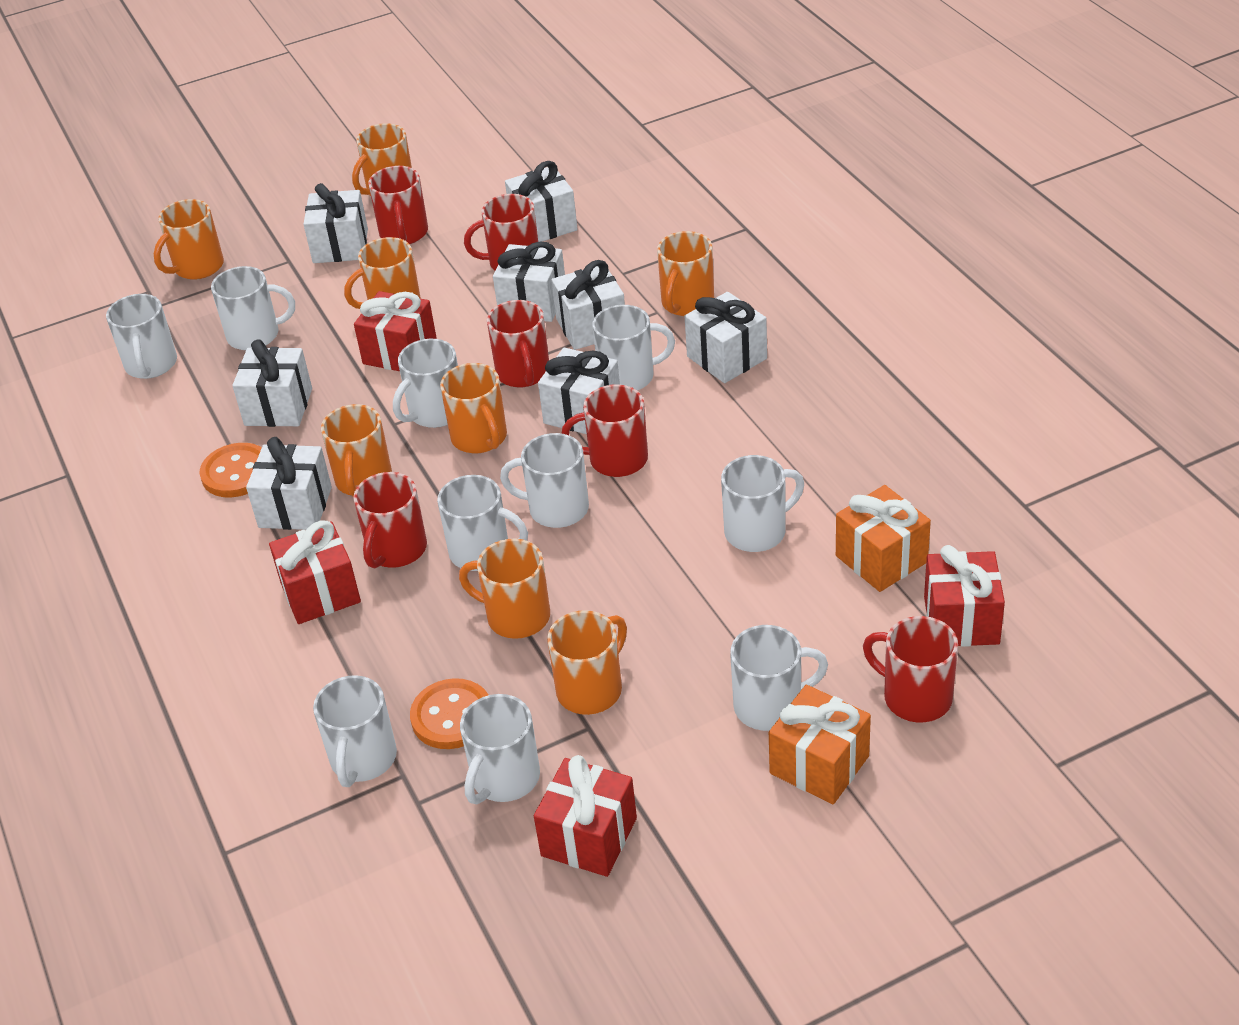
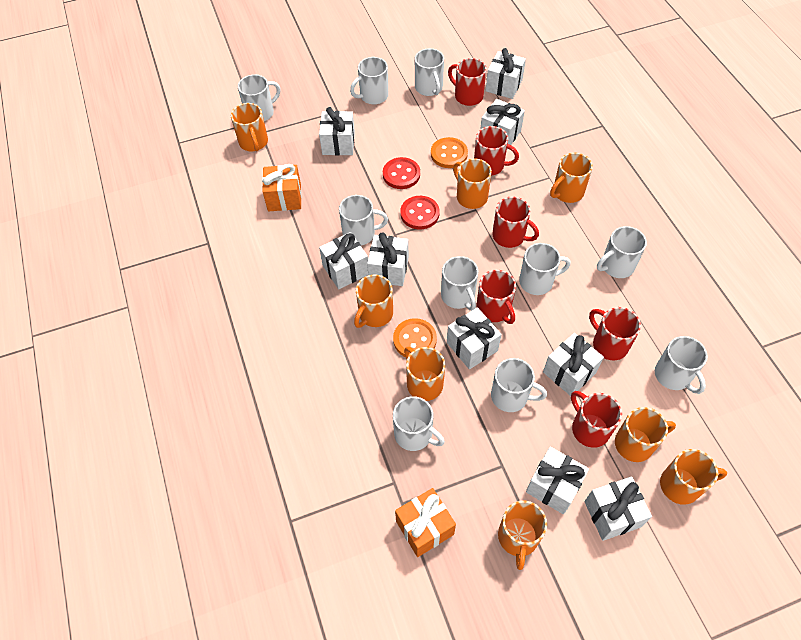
red button: none = 0 -> [383,157,420,189] [400,196,440,230] = 2
red gift: [269,520,361,624] [354,291,437,371] [534,755,637,877] [924,545,1005,647] = 4 -> none = 0
white gift: [232,339,312,427] [246,437,332,530] [303,183,368,263] [493,242,565,322] [505,161,578,242] [538,348,620,434] [551,260,625,350] [685,292,767,383] = 8 -> [319,107,355,155] [319,232,368,289] [367,232,409,286] [447,307,502,369] [480,99,525,150] [486,48,526,99] [526,447,589,514] [543,333,604,396] [584,477,652,541] = 9

